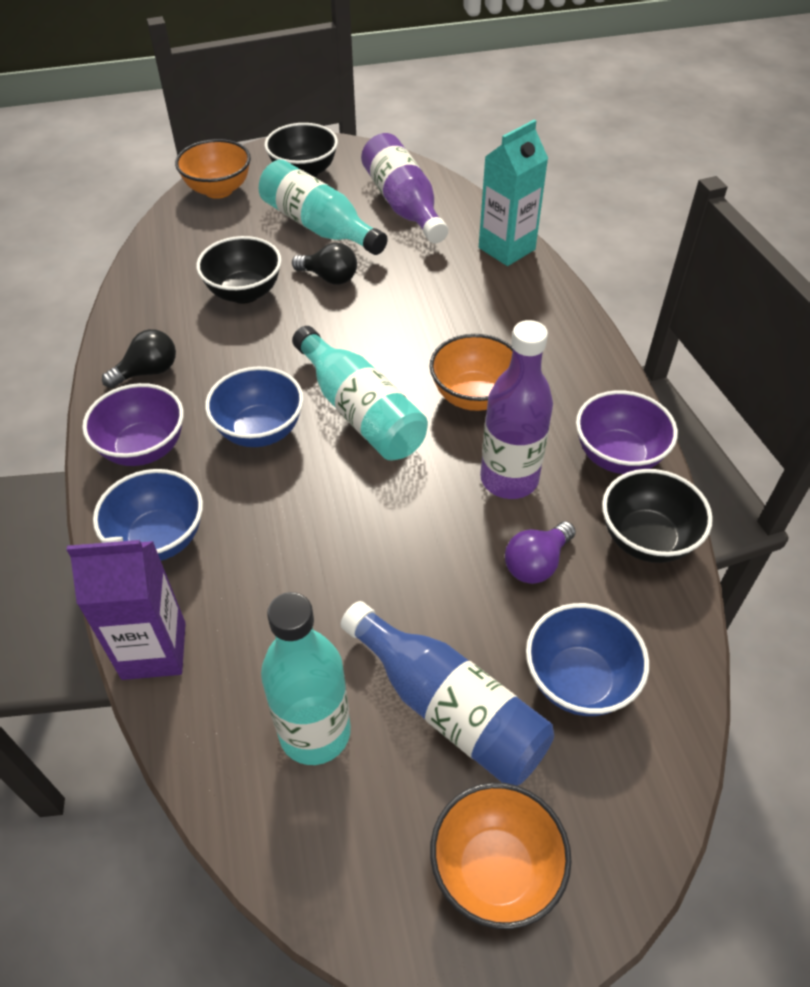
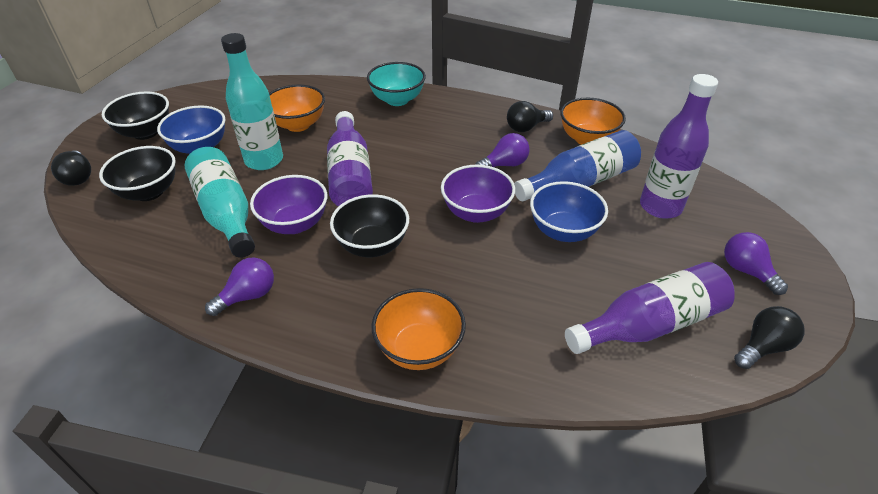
black light bulb: [102,329,176,388] [292,243,357,285] = 2 -> [51,150,91,186] [507,101,553,132] [734,306,805,369] = 3
blue bowl: [93,469,203,561] [205,367,304,447] [526,603,649,716] = 3 -> [157,105,225,154] [530,181,608,242] = 2
purple bottle: [361,133,448,243] [480,320,553,499] = 2 -> [327,111,373,206] [565,262,735,354] [640,74,718,219] = 3
purple carton: [66,537,186,680] = 1 -> none = 0
purple light bulb: [505,521,576,584] = 1 -> [205,257,274,316] [475,133,530,167] [724,232,788,295] = 3
turquoise bottle: [259,160,388,255] [261,592,351,765] [292,326,428,460] = 3 -> [185,147,255,258] [221,33,283,170] = 2
turquoise bowl: none = 0 -> [367,62,426,106] = 1
turquoise carton: [479,120,548,266] = 1 -> none = 0

